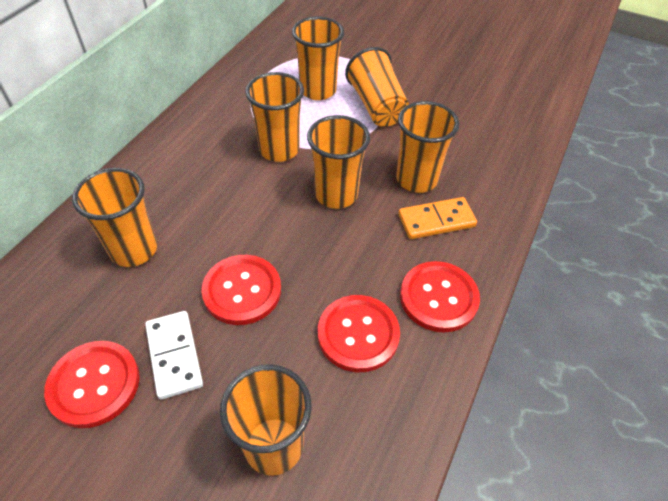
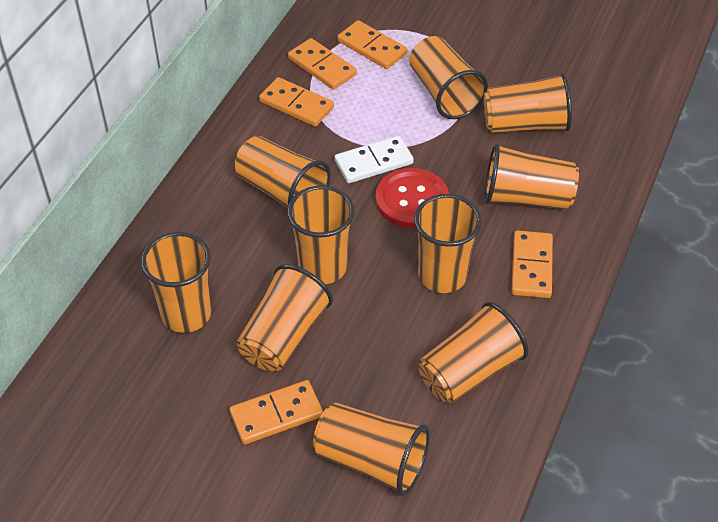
orange cup: [72,168,157,267] [220,364,312,476] [245,72,304,162] [292,16,344,100] [307,115,370,209] [345,47,409,126] [396,101,459,193] = 7 -> [141,232,211,333] [235,136,331,208] [237,264,333,372] [287,186,354,284] [313,403,430,496] [409,36,488,119] [414,194,482,293] [419,302,529,403] [483,73,572,133] [484,143,579,209] = 10
orange domino: [398,197,477,239] = 1 -> [229,380,323,445] [259,77,334,127] [288,38,357,90] [337,20,407,69] [512,230,553,298] = 5
red button: [44,341,140,428] [201,255,281,325] [318,295,400,372] [400,261,480,333] = 4 -> [376,168,449,228] = 1

